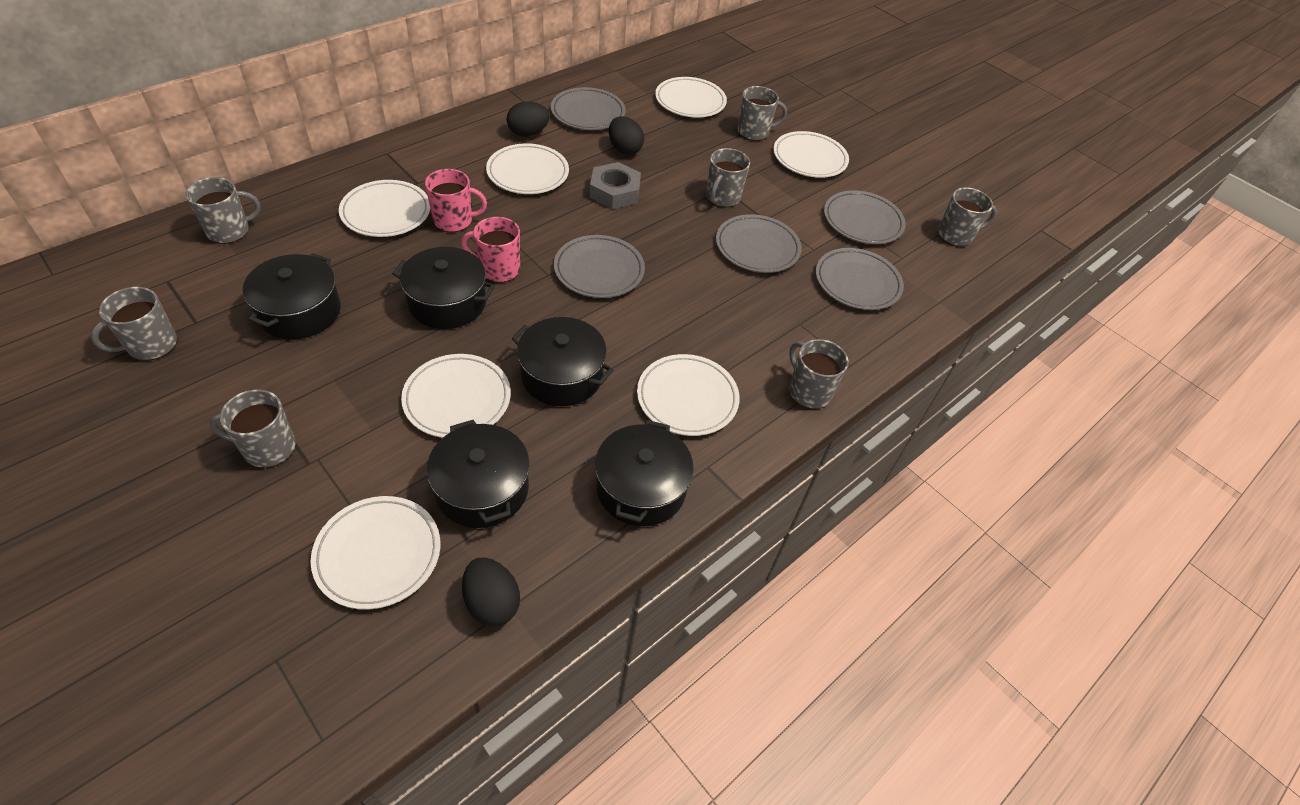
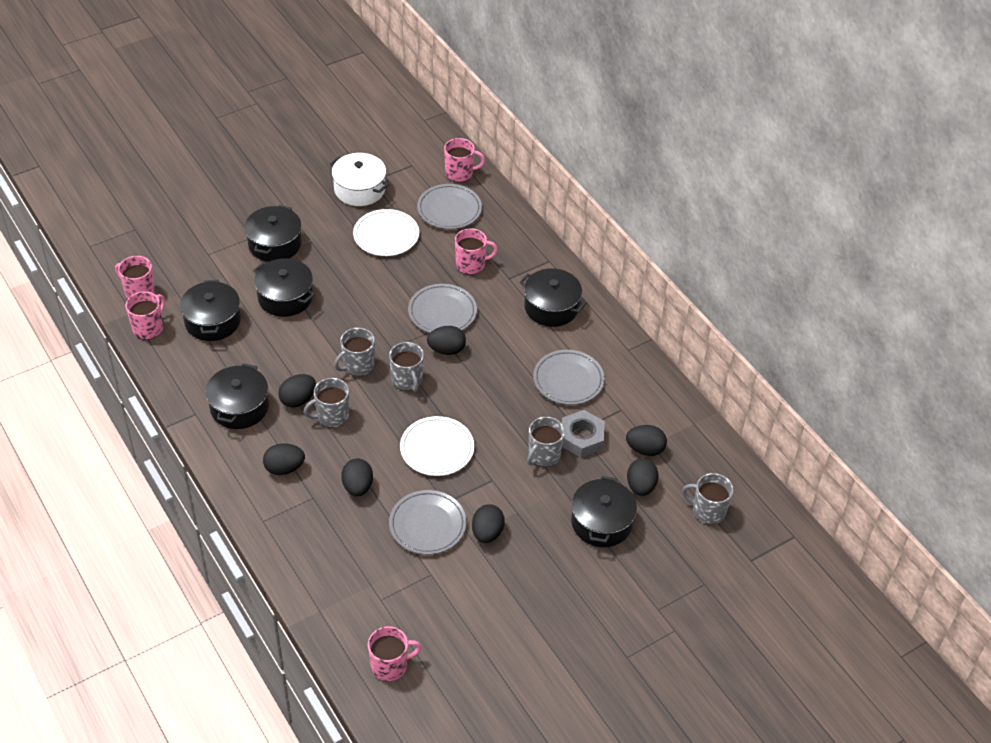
black egg: [462,557,520,626] [507,101,550,137] [609,116,644,155] = 3 -> [263,444,305,475] [278,374,316,408] [341,459,373,497] [427,326,466,355] [472,504,505,543] [626,425,667,456] [627,458,658,496] = 7
black pot: [243,253,341,339] [392,247,495,329] [427,420,530,528] [512,317,613,406] [595,420,694,526] = 5 -> [180,280,241,341] [205,363,269,429] [245,205,302,262] [253,258,315,317] [520,268,587,327] [571,476,637,547] = 6
grey mug: [91,287,177,361] [186,177,261,244] [210,389,295,468] [706,148,750,207] [738,86,787,141] [789,339,849,409] [938,188,997,247] = 7 -> [304,378,349,428] [334,328,375,376] [389,342,424,392] [527,417,565,467] [682,473,733,525] = 5
grey plate: [551,87,626,130] [554,235,645,298] [716,214,802,273] [816,248,904,310] [824,190,906,244] = 5 -> [389,490,466,555] [408,284,477,333] [417,184,482,229] [533,350,605,405] = 4
pink mug: [425,169,487,232] [461,217,520,283] = 2 -> [115,256,155,299] [125,291,165,340] [368,626,422,682] [444,138,485,182] [455,228,498,275] = 5
white plate: [311,496,440,610] [339,180,430,237] [401,354,511,438] [486,143,569,194] [637,354,740,436] [655,77,727,117] [773,131,849,178] = 7 -> [353,209,419,256] [400,416,474,476] = 2
white pot: none = 0 -> [330,153,389,206] = 1

